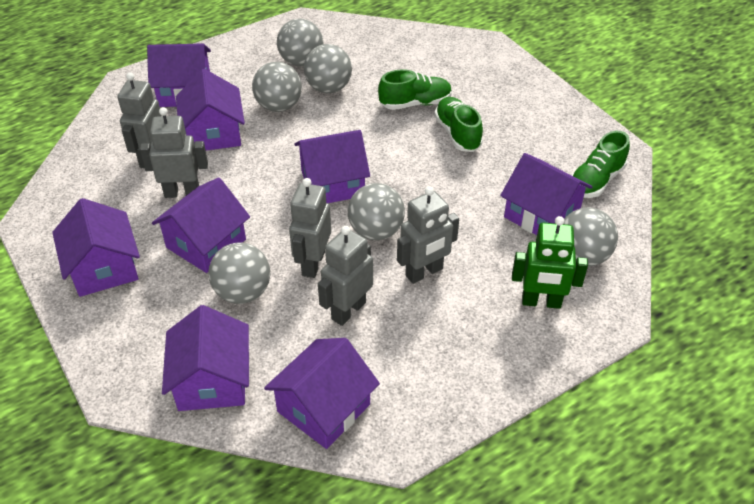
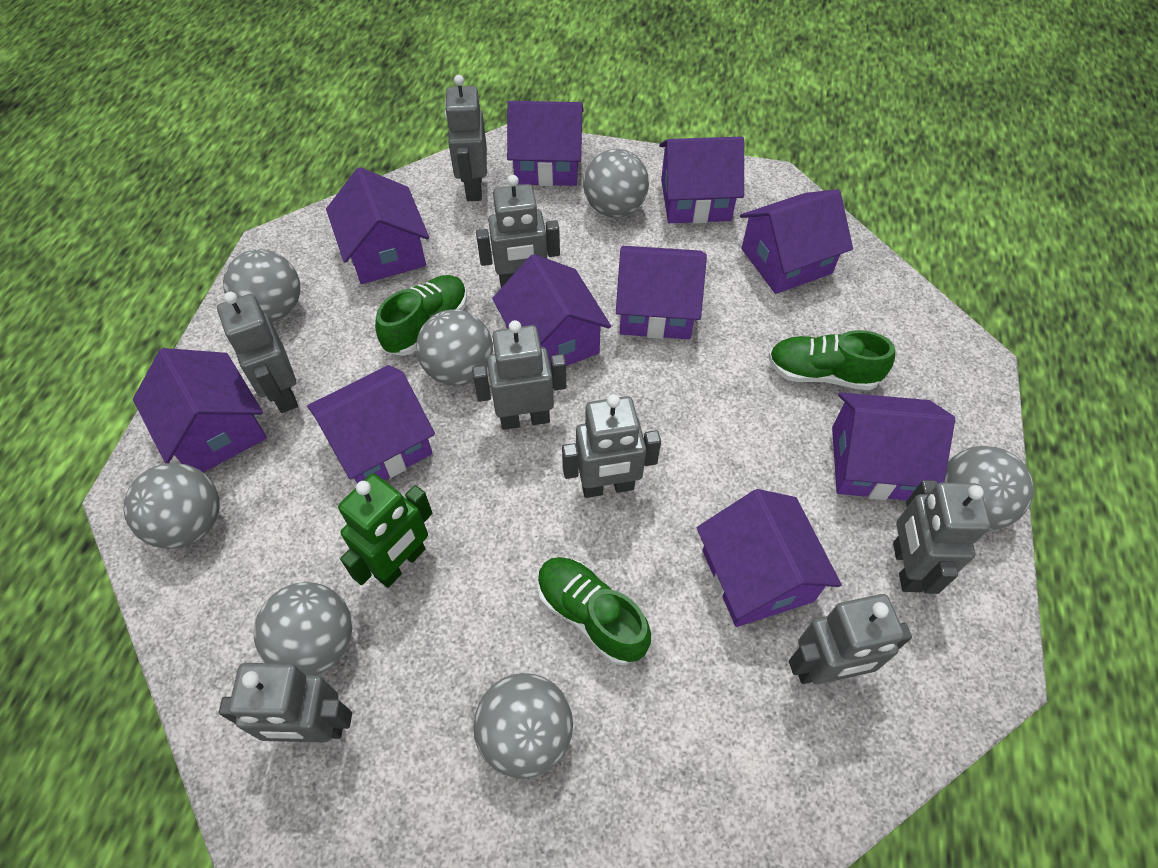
grey ball: [208,242,270,304] [252,62,302,112] [277,19,324,67] [304,44,352,93] [348,183,405,240] [564,208,618,266] = 6 -> [124,463,220,549] [223,249,300,322] [254,582,352,675] [416,309,493,386] [473,673,573,779] [583,149,649,218] [945,446,1034,531] = 7
grey robot: [118,72,162,168] [140,107,208,198] [289,178,331,278] [318,226,373,326] [397,186,459,284] = 5 -> [217,292,298,413] [219,663,352,742] [445,75,487,201] [472,320,566,430] [476,175,560,288] [562,394,661,498] [789,594,912,684] [893,480,990,594] = 8
purple house: [52,198,140,297] [147,43,211,107] [152,177,250,273] [162,305,249,411] [176,69,245,151] [264,338,380,449] [294,130,370,203] [500,153,593,235] = 8 -> [133,348,267,473] [307,365,435,484] [326,167,429,284] [492,254,611,367] [507,101,584,186] [616,246,707,339] [659,136,744,224] [697,489,842,627] [740,189,853,294] [832,392,955,500] = 10

